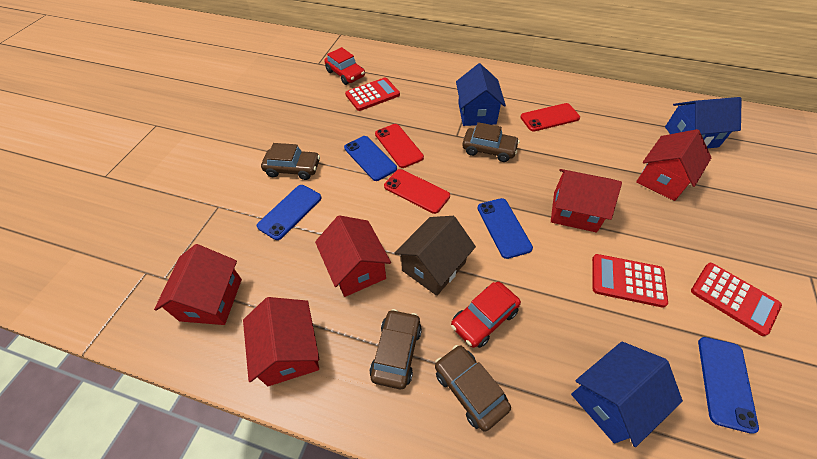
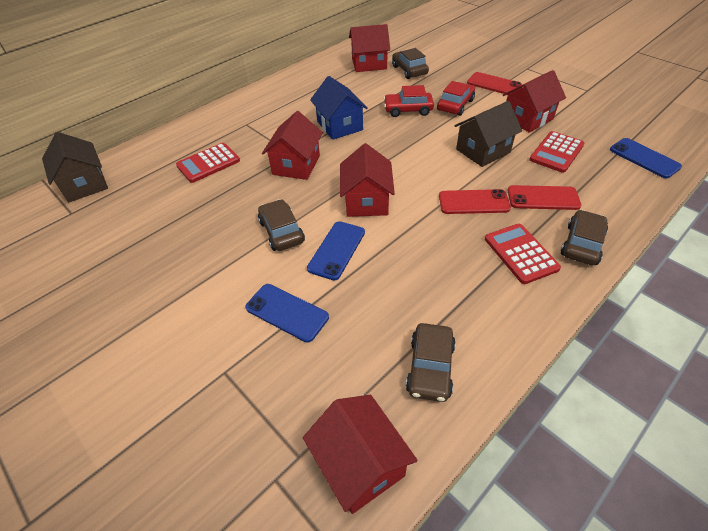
blue house: [456,63,506,126] [571,341,683,447] [665,97,742,148] = 3 -> [310,76,368,140] = 1
blue phone: [257,185,322,240] [344,136,397,181] [477,198,533,259] [698,337,759,434] = 4 -> [245,284,329,343] [307,221,365,280] [610,138,682,178] = 3
brown house: [394,216,476,296] = 1 -> [42,132,108,202] [455,101,522,167] = 2

